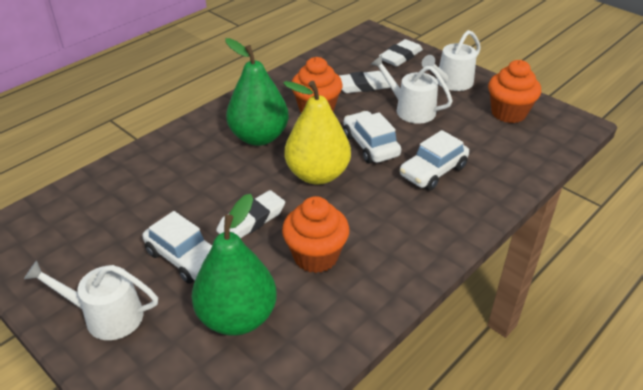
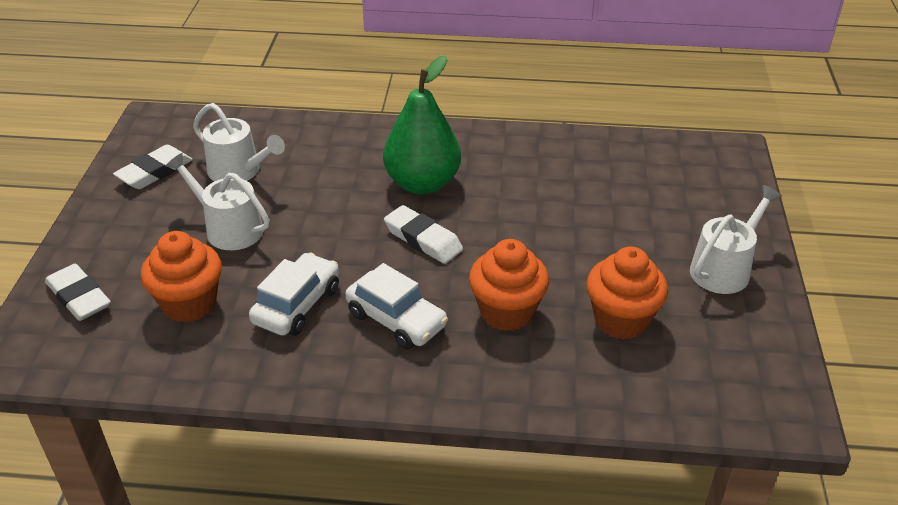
green pear: [192,194,277,336] [225,38,289,146] = 2 -> [383,55,461,194] = 1
white car: [142,211,212,284] [343,111,401,163] [400,130,469,190] = 3 -> [249,252,339,336] [345,263,448,349] = 2
yellow pear: [283,81,351,185] = 1 -> none = 0

